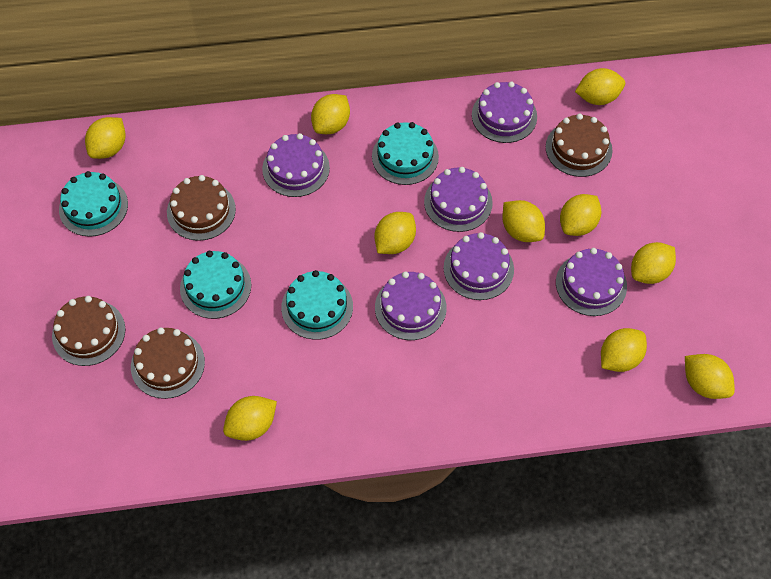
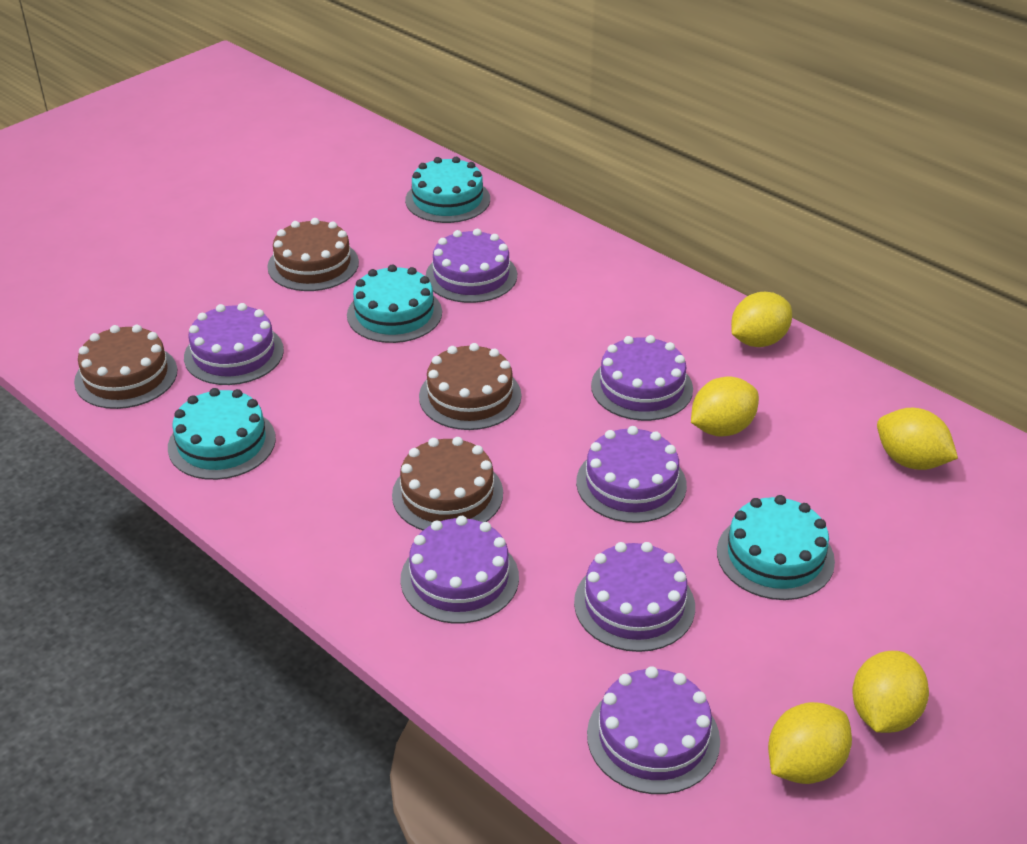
purple cake: [262,133,330,197] [375,271,447,340] [424,167,493,232] [443,232,514,300] [472,82,537,143] [556,248,627,316] = 6 -> [184,303,284,385] [400,516,519,624] [426,229,517,303] [574,542,695,652] [576,426,687,523] [587,666,720,794] [591,335,693,421] = 7
yellow lemon: [85,117,126,159] [223,396,277,441] [311,94,350,134] [375,212,416,254] [502,200,545,242] [560,194,601,236] [575,68,625,105] [601,328,647,372] [631,242,676,284] [685,354,735,399] = 10 -> [691,376,759,436] [731,292,792,347] [768,702,852,784] [852,651,929,733] [877,408,958,470] = 5

